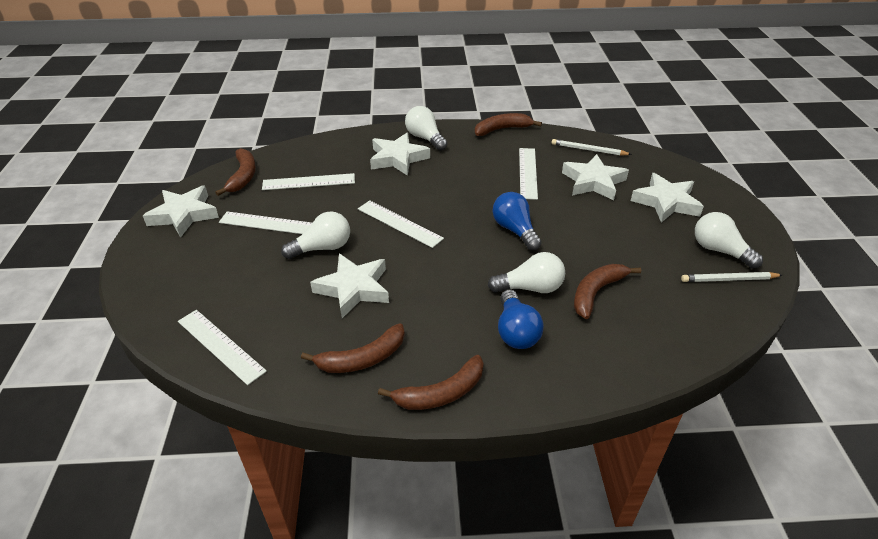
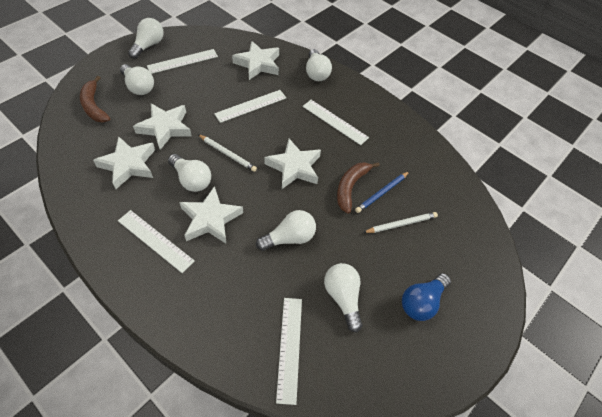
blue light bulb: [492,192,542,250] [498,290,544,349] = 2 -> [402,273,451,321] = 1
blue pencil: none = 0 -> [355,171,410,213] = 1
brown banana: [215,148,256,196] [301,323,405,373] [378,355,484,410] [475,113,542,136] [574,264,641,319] = 5 -> [80,76,110,122] [337,162,380,214] = 2
white light bulb: [281,211,350,259] [405,106,447,151] [488,252,565,293] [695,212,763,269] = 4 -> [120,64,154,95] [128,18,164,59] [168,154,211,192] [256,210,316,251] [306,49,332,81] [324,263,363,332] = 6

